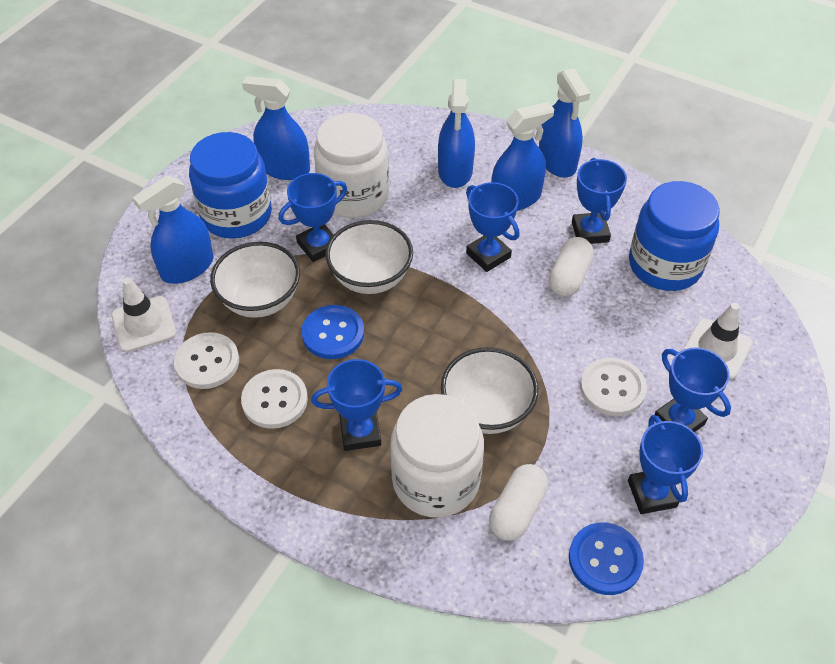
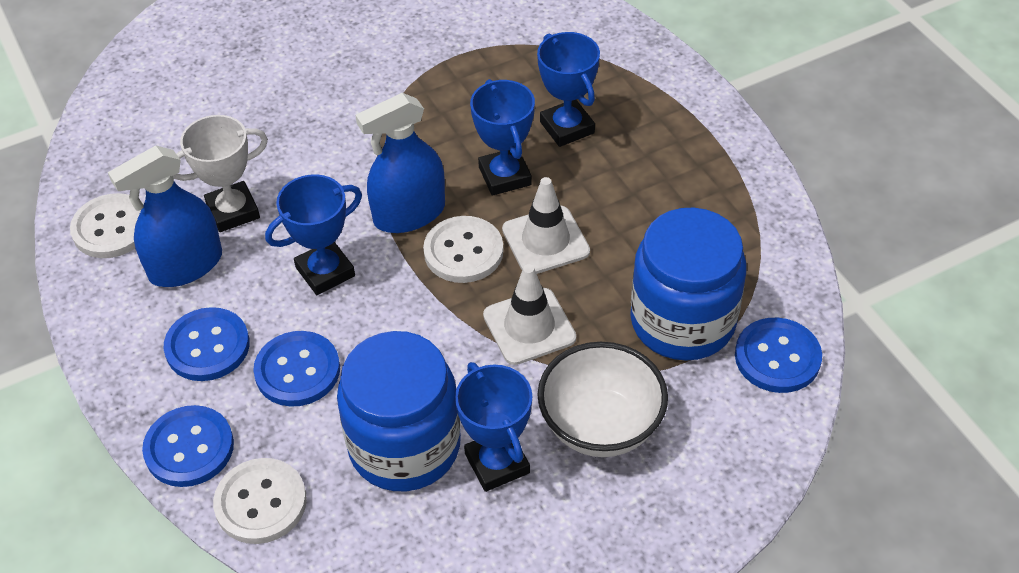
blue button: [301,305,364,359] [569,523,644,595] = 2 -> [142,405,234,487] [164,307,250,381] [253,331,340,407] [735,318,822,393] = 4
blue spray bottle: [133,176,214,284] [242,76,310,180] [438,79,475,188] [491,102,554,211] [539,68,590,178] = 5 -> [108,145,222,287] [355,93,445,233] = 2
blue trophy: [279,173,347,262] [311,359,403,451] [466,182,519,272] [572,158,627,244] [628,415,703,514] [654,347,731,432] = 6 -> [265,174,362,295] [455,362,532,492] [470,79,535,196] [537,32,600,147] = 4
white bowl: [210,242,300,318] [325,220,413,294] [441,347,539,434] = 3 -> [538,342,668,457] = 1
white capsule: [489,464,548,541] [549,237,593,297] = 2 -> none = 0
white jar: [314,113,389,218] [390,394,484,518] = 2 -> none = 0
white trophy: none = 0 -> [173,115,268,232] = 1

